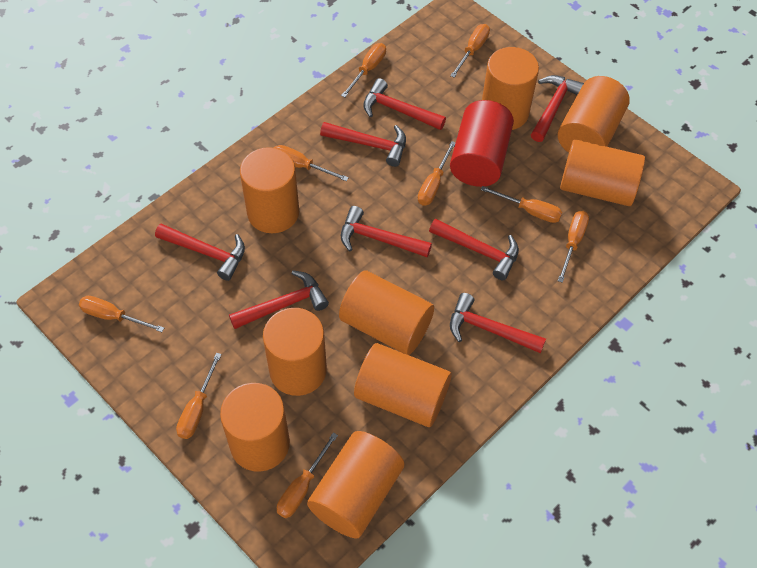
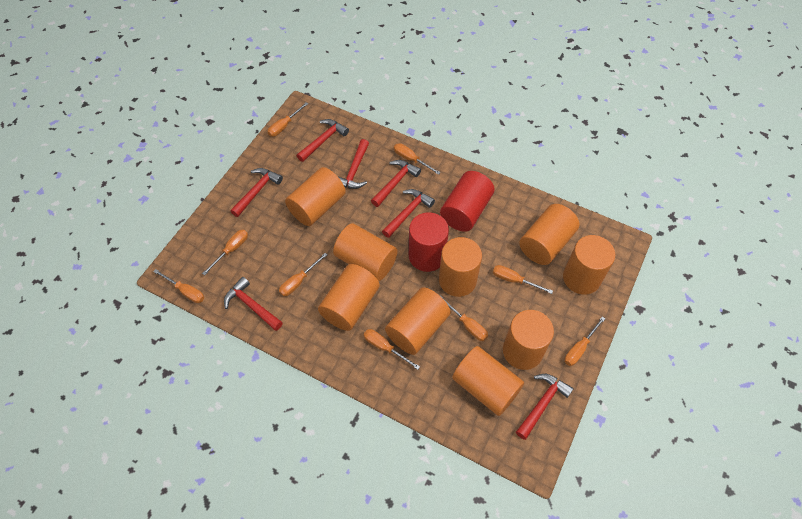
red cylinder: [450,100,514,187] = 1 -> [409,212,449,272] [440,171,495,232] = 2
red hammer: [155,224,245,281] [229,270,329,329] [320,122,406,167] [341,206,432,257] [363,78,446,130] [429,219,519,280] [450,293,546,353] [531,75,584,142] = 8 -> [224,277,283,331] [230,168,283,217] [297,119,349,162] [339,139,369,189] [371,160,421,207] [382,189,435,238] [516,374,574,440] = 7

